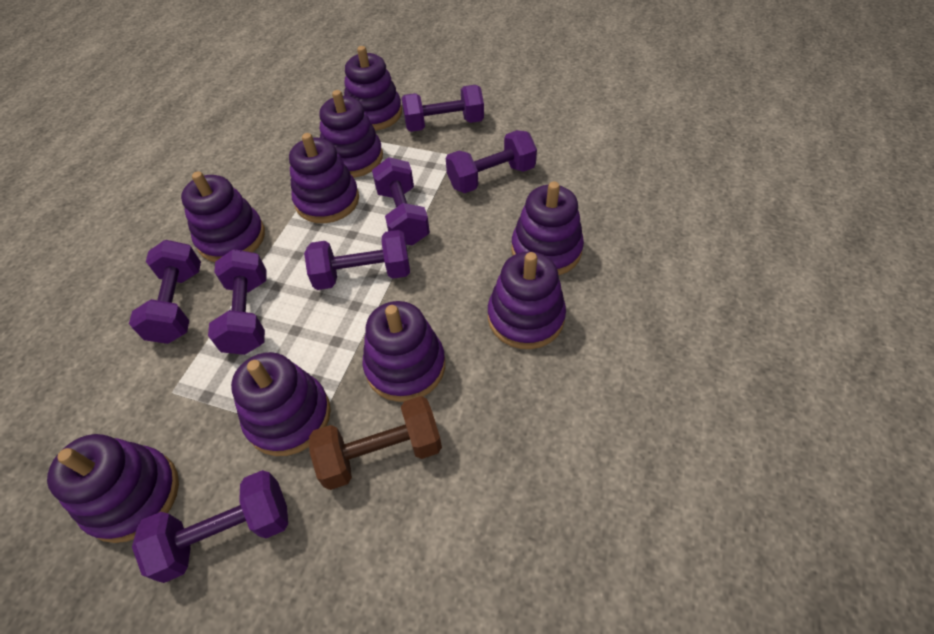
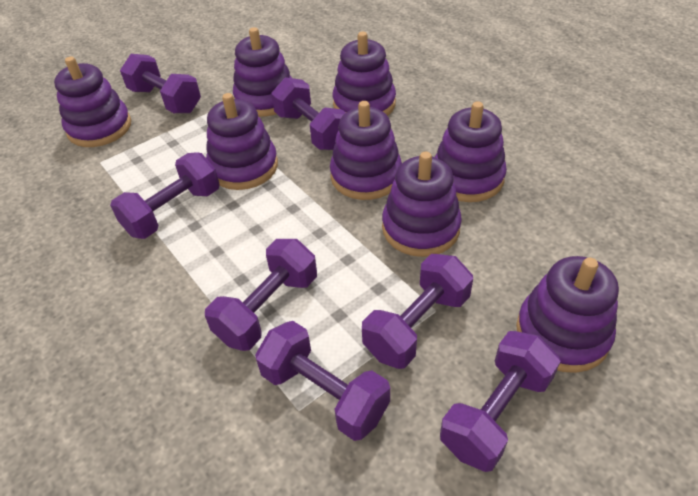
brown dumbbell: [309,396,442,490] = 1 -> none = 0
purple stacking toy: [47,434,179,543] [181,171,265,262] [231,352,331,456] [289,133,359,223] [319,90,383,178] [344,46,402,131] [363,301,445,402] [488,252,566,349] [511,181,584,275] = 9 -> [54,57,131,147] [206,93,278,190] [233,27,292,117] [330,101,402,200] [333,32,396,116] [382,152,462,257] [435,101,507,202] [516,256,619,373] = 8

